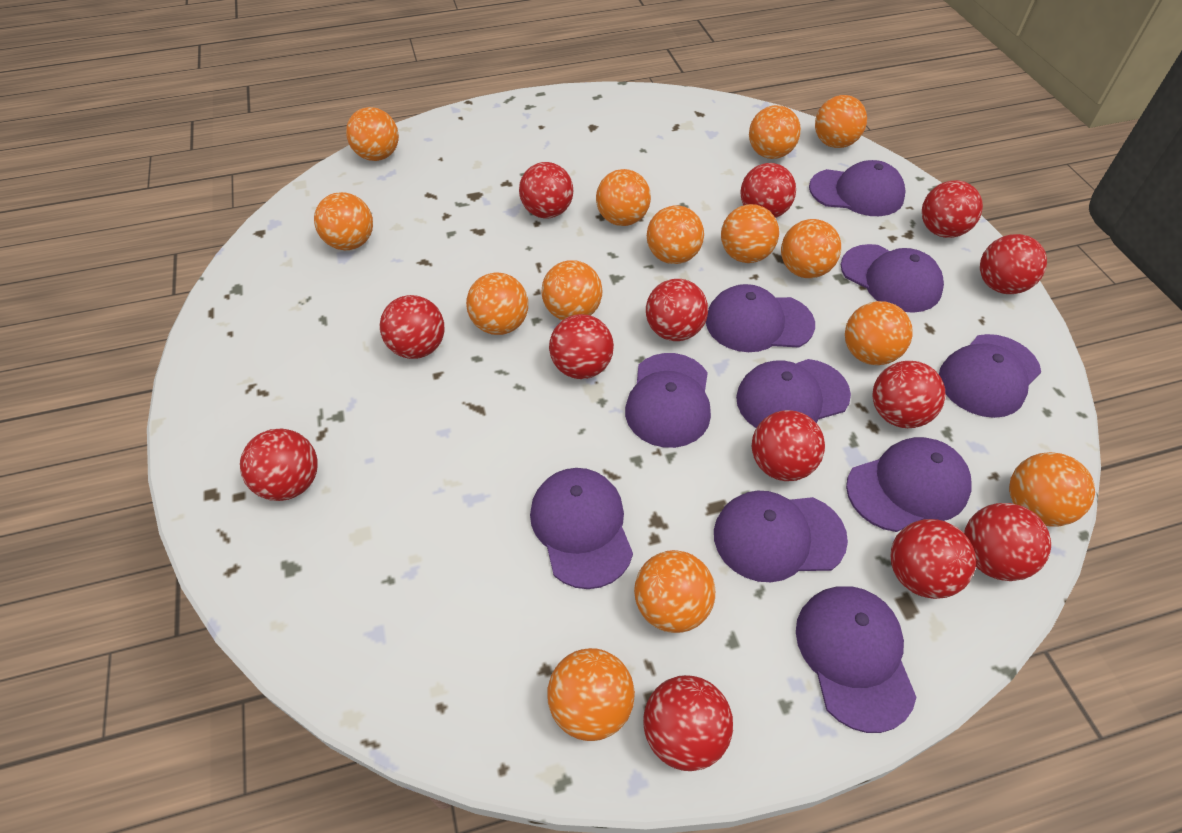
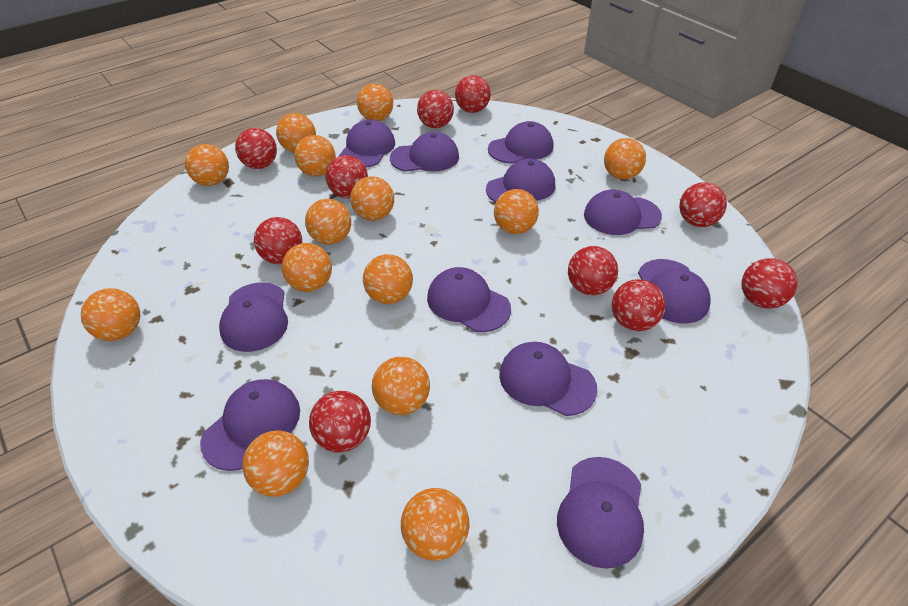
purple cap: [530,468,633,589] [625,353,711,448] [706,284,815,352] [714,491,848,582] [736,359,851,428] [796,586,917,733] [809,160,906,216] [841,244,944,313] [846,437,972,532] [939,334,1041,418] = 10 -> [200,379,300,471] [219,283,288,352] [339,119,395,168] [390,132,459,172] [427,267,511,332] [486,159,555,203] [488,121,554,164] [499,342,597,416] [557,457,644,569] [584,190,662,235] [638,259,711,323] = 11
red ball: [240,428,318,501] [380,295,444,359] [519,162,573,218] [549,314,614,379] [643,675,733,771] [646,279,708,341] [740,163,796,218] [752,410,825,481] [872,361,945,428] [890,519,976,599] [922,180,983,238] [964,503,1051,581] [980,234,1047,294] = 13 -> [235,128,277,169] [254,217,302,264] [309,391,371,453] [325,155,368,198] [417,90,454,128] [455,75,491,113] [568,246,618,295] [612,279,666,331] [679,182,727,227] [741,258,797,309] = 10

